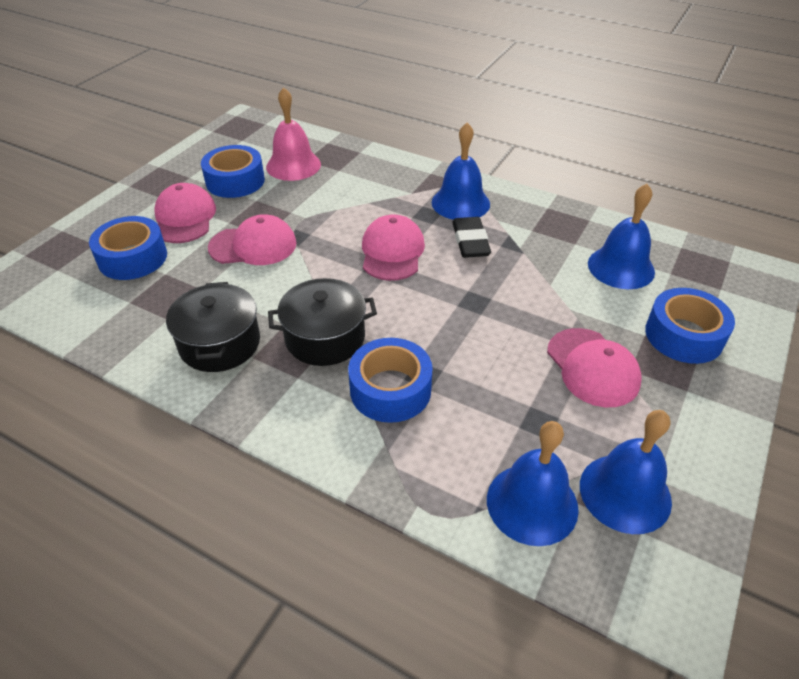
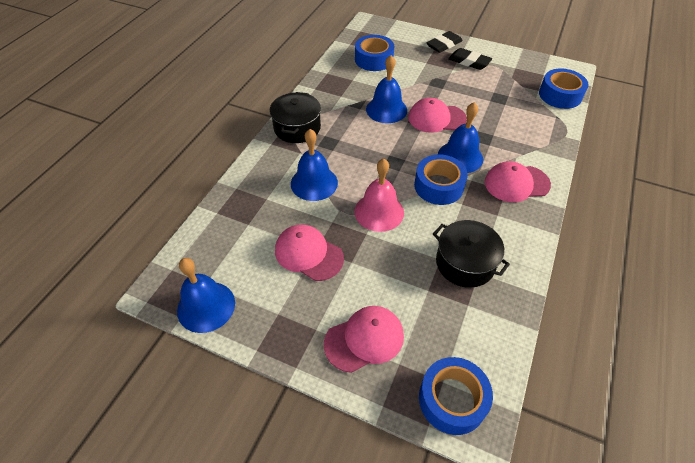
black eraser: [452,217,491,258] = 1 -> [427,31,463,53] [448,48,492,70] = 2

